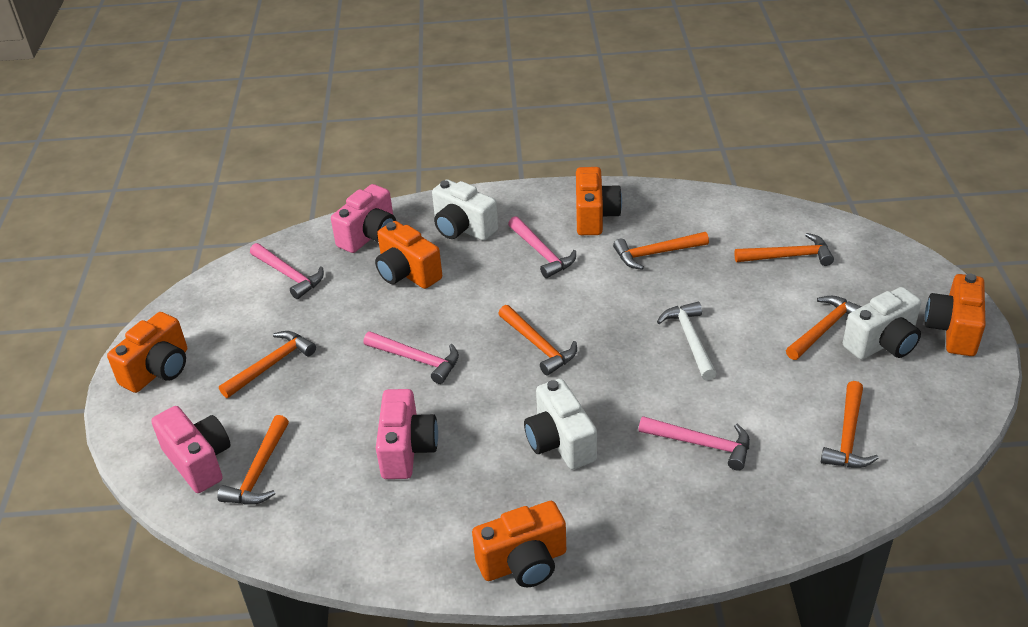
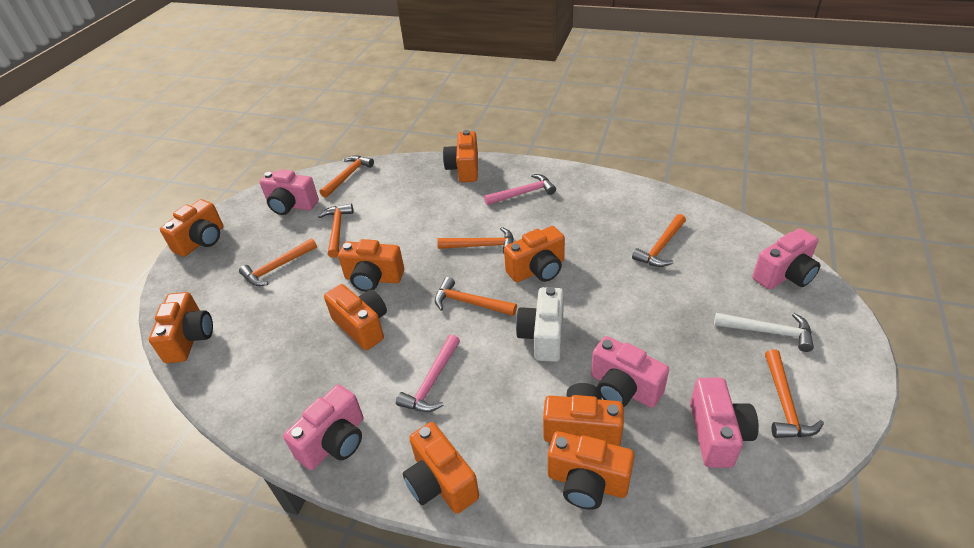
orange camera: [107,312,187,393] [375,221,442,289] [472,501,566,587] [576,167,622,235] [925,273,986,356] = 5 -> [149,292,213,363] [160,199,223,257] [324,284,387,350] [338,239,404,292] [403,422,479,514] [443,130,478,182] [504,226,565,282] [543,383,624,446] [548,431,635,510] = 9
pink camera: [151,406,231,493] [331,184,396,253] [376,389,438,479] = 3 -> [260,169,319,215] [283,385,363,470] [591,336,669,408] [690,378,759,468] [752,228,820,290] = 5
pink hammer: [250,243,324,299] [364,331,459,384] [508,216,576,278] [638,416,750,471] = 4 -> [396,334,460,412] [484,174,556,205] = 2
white camera: [432,179,498,241] [524,379,597,470] [843,287,921,360] = 3 -> [516,287,564,362] = 1

